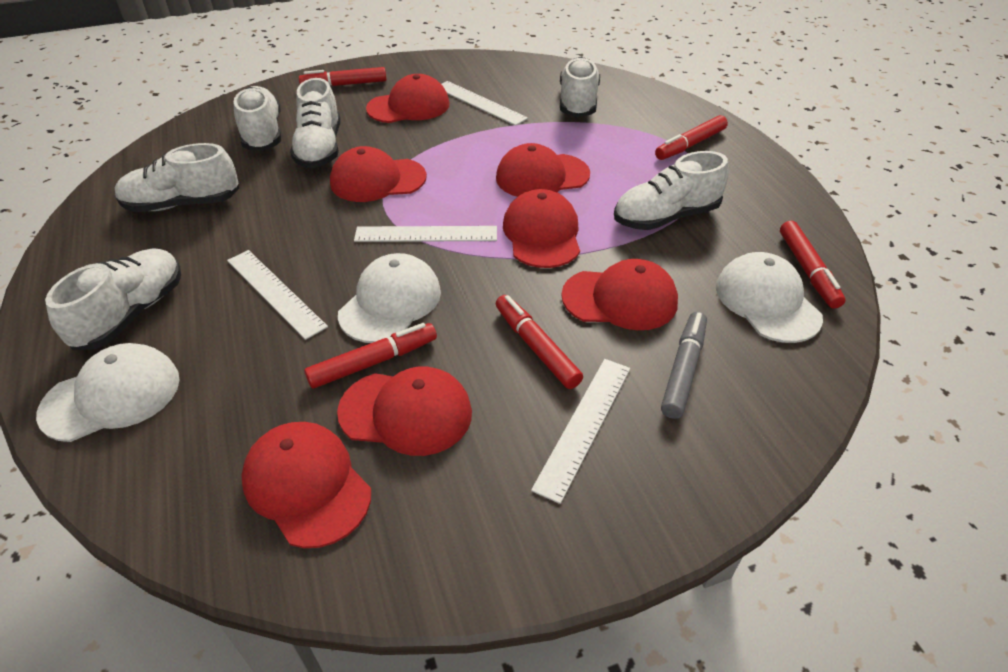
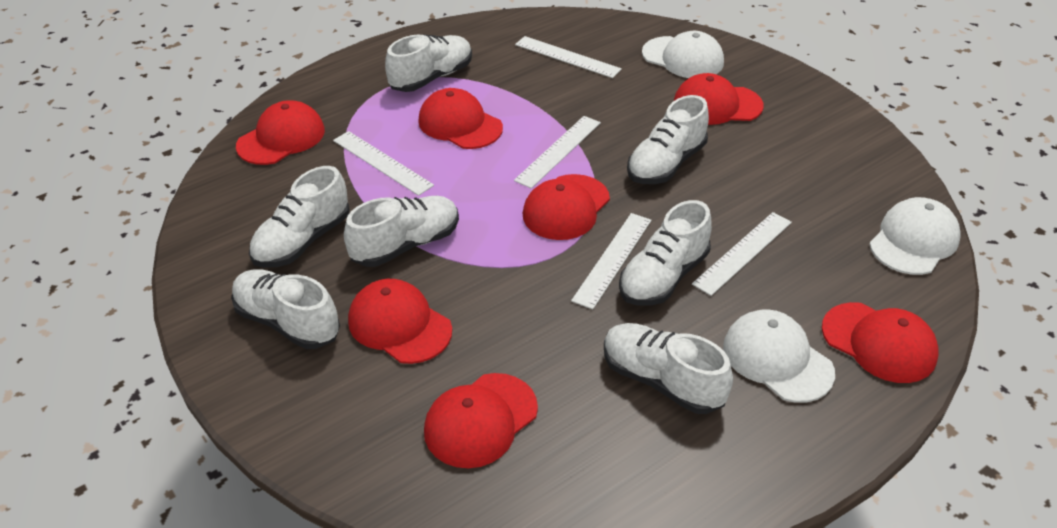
grey marker: [661,312,707,419] = 1 -> none = 0
red marker: [299,67,386,86] [305,323,437,389] [496,295,583,389] [655,115,728,160] [780,221,846,309] = 5 -> none = 0
white ruler: [227,250,328,340] [354,226,497,242] [441,81,528,126] [531,359,630,504] = 4 -> [333,131,434,196] [514,116,601,189] [515,36,622,78] [571,213,652,309] [692,212,792,296] = 5
white shoe: [45,248,181,350] [114,143,239,212] [233,86,281,151] [290,78,340,169] [560,56,600,117] [614,151,729,230] = 6 -> [231,269,340,349] [249,166,350,268] [344,196,459,267] [385,34,472,92] [604,323,733,414] [619,200,712,306] [627,95,709,184] = 7

